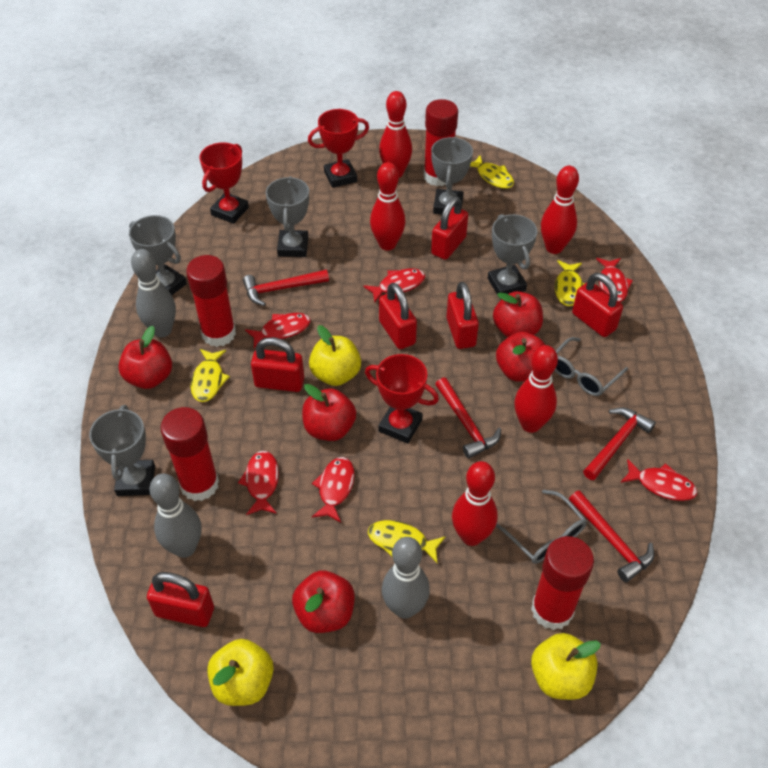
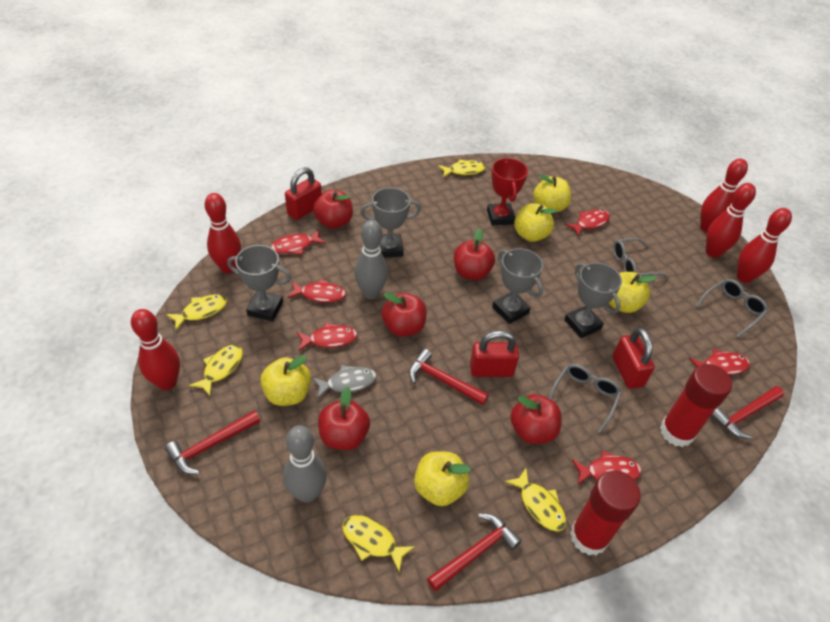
grey bowling pin: [131,249,176,337] [149,474,202,558] [382,537,430,619] = 3 -> [283,425,327,503] [354,220,388,299] = 2
grey fish: none = 0 -> [312,365,377,399] = 1
grey glasses: [496,490,587,564] [554,337,628,396] = 2 -> [549,364,622,433] [613,238,668,278] [696,279,768,338] = 3
grey trophy: [89,405,155,496] [129,215,187,295] [266,176,309,257] [431,137,473,215] [488,214,537,294] = 5 -> [227,245,291,322] [360,188,421,258] [492,248,543,324] [564,263,622,338] = 4
red glue stick: [160,407,219,501] [186,255,236,347] [424,99,458,186] [531,536,594,630] = 4 -> [570,470,641,556] [660,364,732,447] = 2
red padlock: [147,572,214,627] [251,337,304,392] [379,283,417,349] [431,196,468,260] [446,282,479,349] [572,273,623,337] = 6 -> [285,167,322,220] [470,330,519,377] [613,328,655,389] = 3
red trophy: [200,142,249,224] [308,109,369,188] [365,354,439,444] = 3 -> [487,158,528,225] = 1
yellow apple: [207,639,274,706] [309,325,361,386] [531,633,601,700] = 3 -> [260,355,311,406] [414,452,471,506] [514,203,557,242] [533,174,571,213] [609,272,657,313] = 5
yellow fish: [191,349,230,402] [368,520,446,563] [470,155,514,189] [555,260,585,306] = 4 -> [166,294,227,330] [189,345,243,396] [342,515,415,572] [438,159,485,178] [505,468,566,531] = 5

